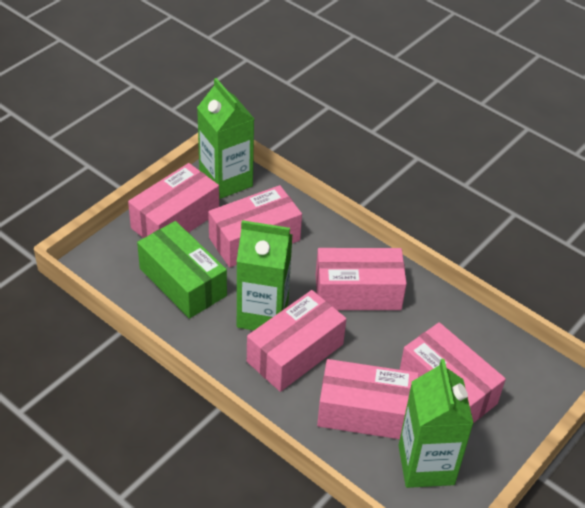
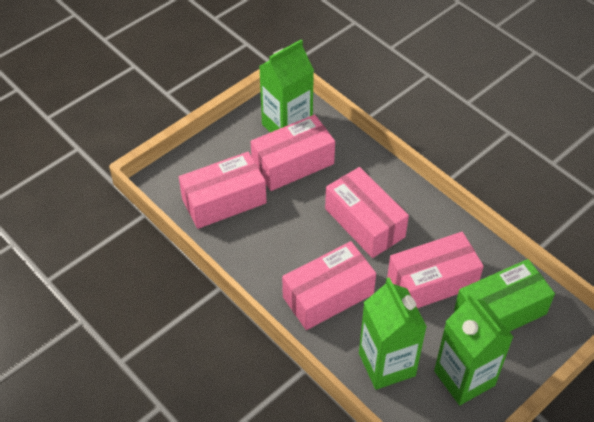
pink box: [128,163,219,238] [208,185,302,267] [247,290,346,392] [316,248,407,310] [317,359,419,439] [400,322,506,423] = 6 -> [179,152,267,229] [251,115,335,191] [282,241,376,330] [325,167,409,258] [387,232,484,308] = 5

